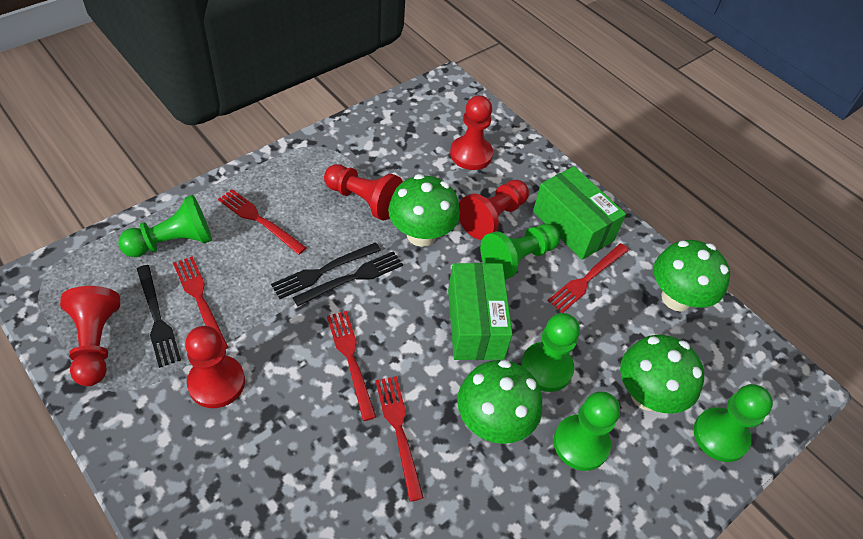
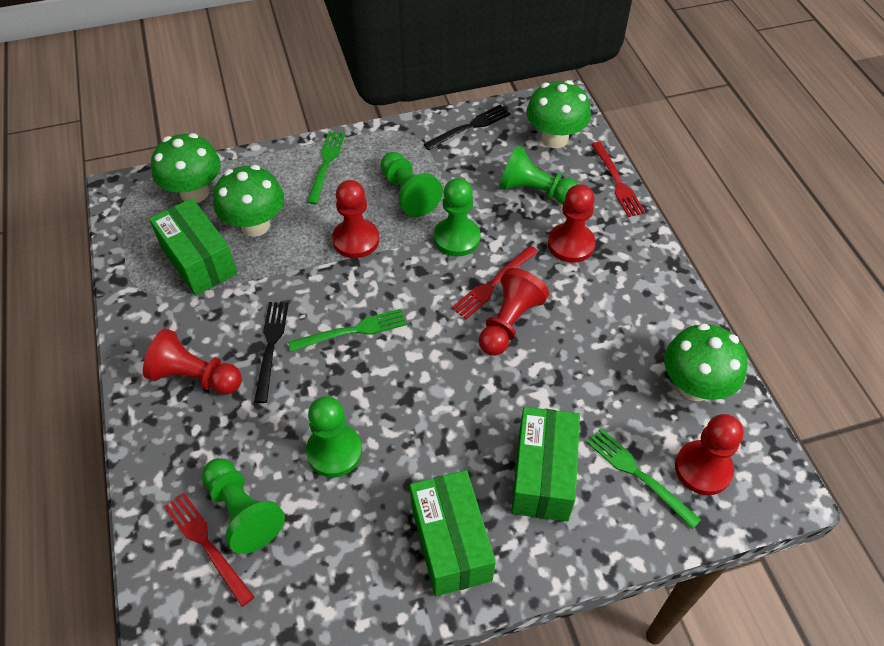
black fork: [137,265,181,368] [271,242,381,299] [292,251,403,306] = 3 -> [254,302,289,403] [424,104,510,150] = 2
green box: [448,263,513,360] [533,166,626,260] = 2 -> [149,198,238,296] [410,470,496,596] [511,407,580,522] = 3
green fork: none = 0 -> [288,309,407,352] [307,131,345,204] [587,428,701,529] = 3
red fork: [173,256,228,349] [218,189,307,255] [327,311,376,421] [376,376,424,502] [548,243,629,313] = 5 -> [164,493,254,607] [452,245,538,319] [591,142,645,217] = 3

